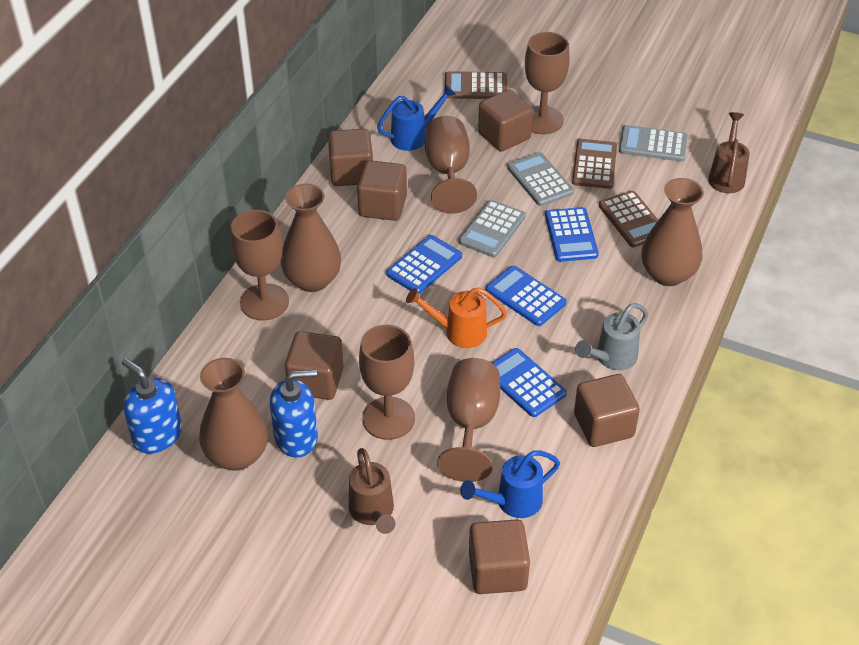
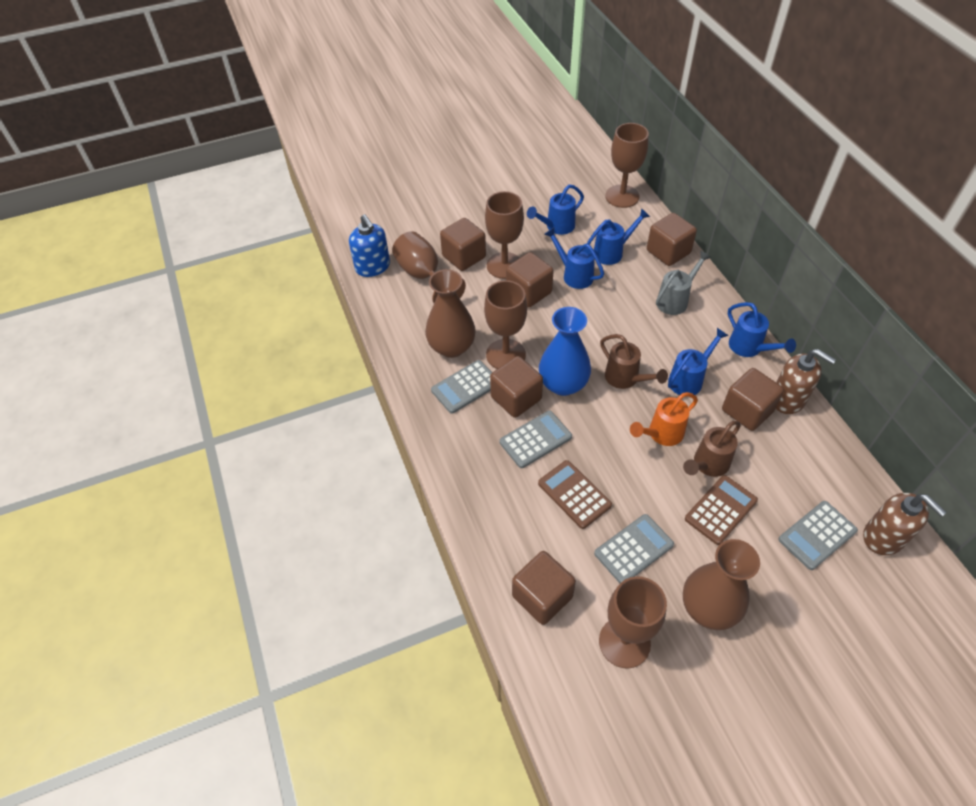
blue calculator: [386,235,462,294] [486,266,567,326] [492,348,567,417] [545,207,599,262] = 4 -> none = 0
blue soap dispenser: [122,358,182,454] [270,369,318,458] = 2 -> [349,214,390,277] = 1
blue vase: none = 0 -> [539,307,591,396] = 1
blue watering can: [377,84,456,151] [460,450,560,518] = 2 -> [527,184,584,235] [544,227,604,289] [587,208,650,265] [668,328,729,397] [728,302,796,357] = 5
brown calculator: [445,71,507,99] [572,139,617,189] [599,191,658,248] = 3 -> [538,460,612,529] [685,475,758,545] = 2
brown soap dispenser: none = 0 -> [776,349,836,414] [863,493,947,555] = 2
brown vase: [199,358,268,471] [281,184,341,292] [641,178,704,286] = 3 -> [425,269,476,358] [683,539,760,630] = 2
grey calculator: [459,200,526,257] [507,152,574,206] [619,125,688,162] = 3 -> [431,360,492,414] [500,411,572,468] [594,514,674,583] [778,501,858,570] = 4

